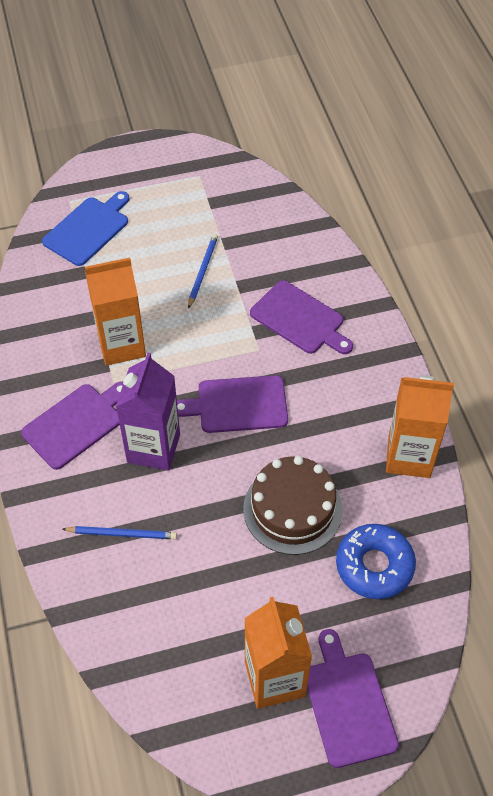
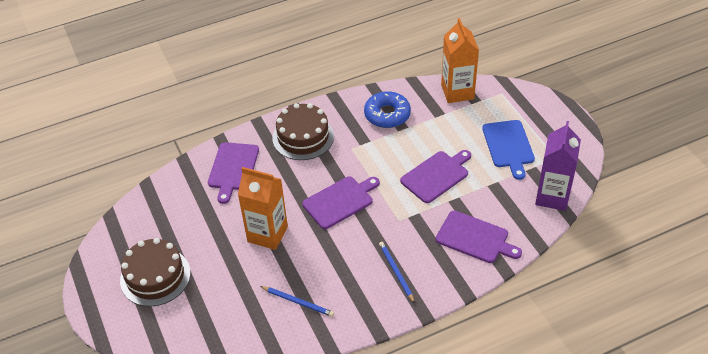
brown cake: [243,456,342,555] = 1 -> [120,238,191,306] [272,103,334,160] = 2
orange carton: [85,258,146,366] [244,597,312,709] [386,375,454,478] = 3 -> [238,167,288,250] [441,18,479,103] = 2

